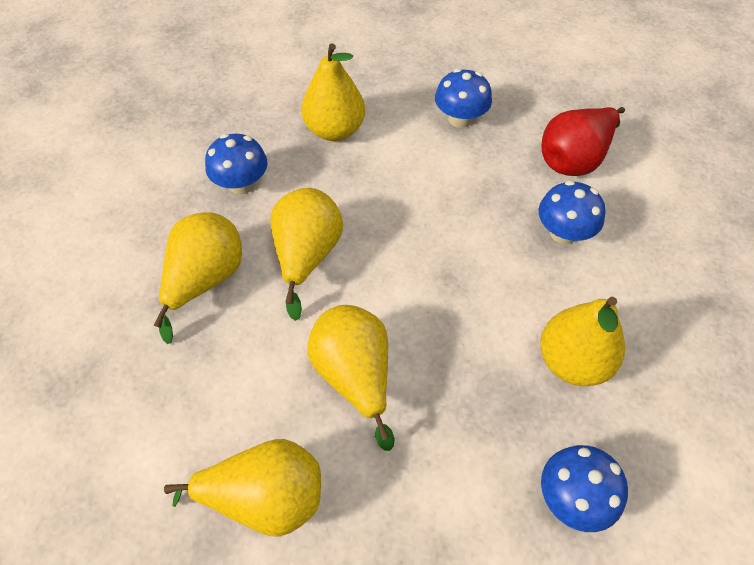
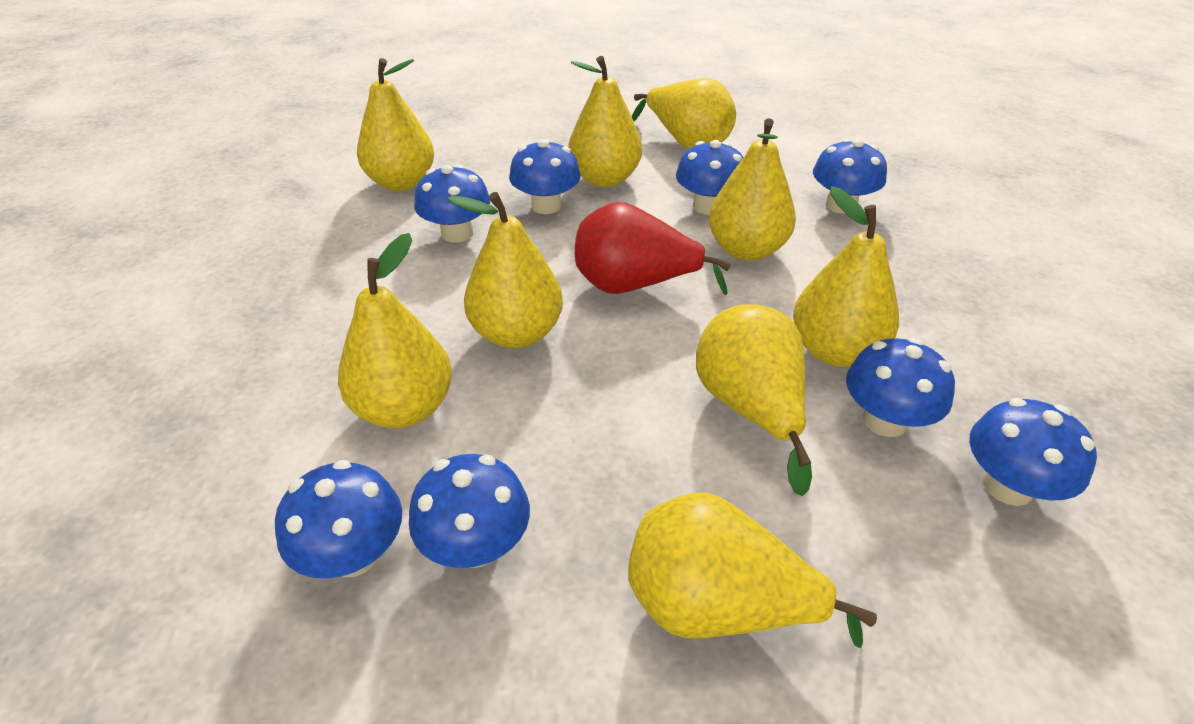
blue mushroom: [205,134,267,195] [435,69,492,128] [538,180,606,244] [541,445,628,532] = 4 -> [275,460,402,579] [409,454,530,568] [414,164,490,243] [509,139,581,214] [676,140,744,215] [813,139,887,214] [846,338,955,437] [969,398,1097,506] = 8
yellow pear: [153,212,242,344] [164,439,321,537] [270,188,343,321] [301,43,365,141] [308,305,395,451] [540,297,625,386] = 6 -> [338,233,452,428] [357,58,434,191] [448,192,563,348] [568,56,642,187] [628,492,877,648] [632,78,736,149] [696,304,812,496] [709,118,796,261] [793,186,899,367] = 9

